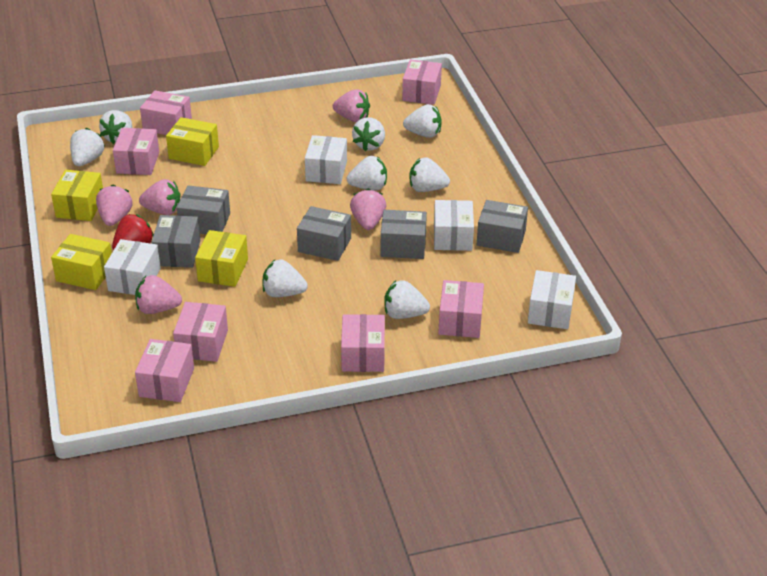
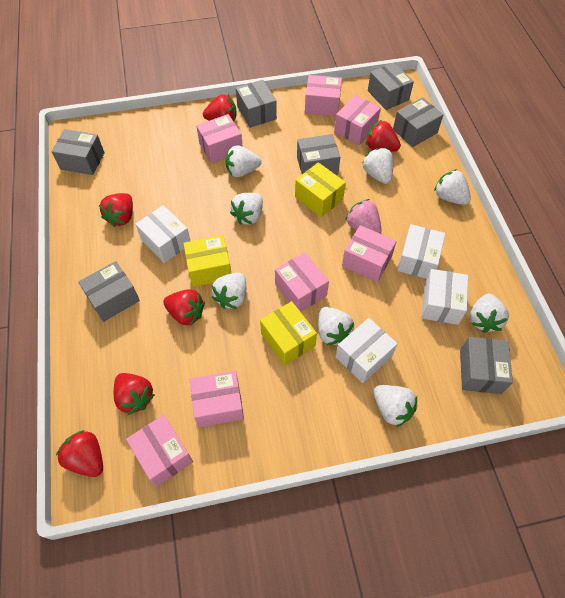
grey box: [151,215,200,268] [177,186,230,234] [297,206,351,261] [380,210,427,259] [477,200,528,253] = 5 -> [51,129,105,175] [78,261,140,322] [236,80,277,128] [297,134,340,175] [368,62,414,110] [393,97,443,147] [460,337,513,394] = 7
pink strawberry: [96,184,133,226] [135,275,182,314] [139,179,181,215] [333,89,370,122] [350,189,386,230] = 5 -> [346,199,381,233] = 1
red strawberry: [112,214,154,250] = 1 -> [56,430,103,477] [99,193,133,227] [114,373,154,415] [163,289,205,326] [203,94,237,121] [366,120,401,152] = 6
yellow box: [51,170,103,221] [51,234,112,290] [166,117,219,166] [195,230,248,287] = 4 -> [183,235,231,287] [260,301,317,366] [295,162,346,217] = 3

